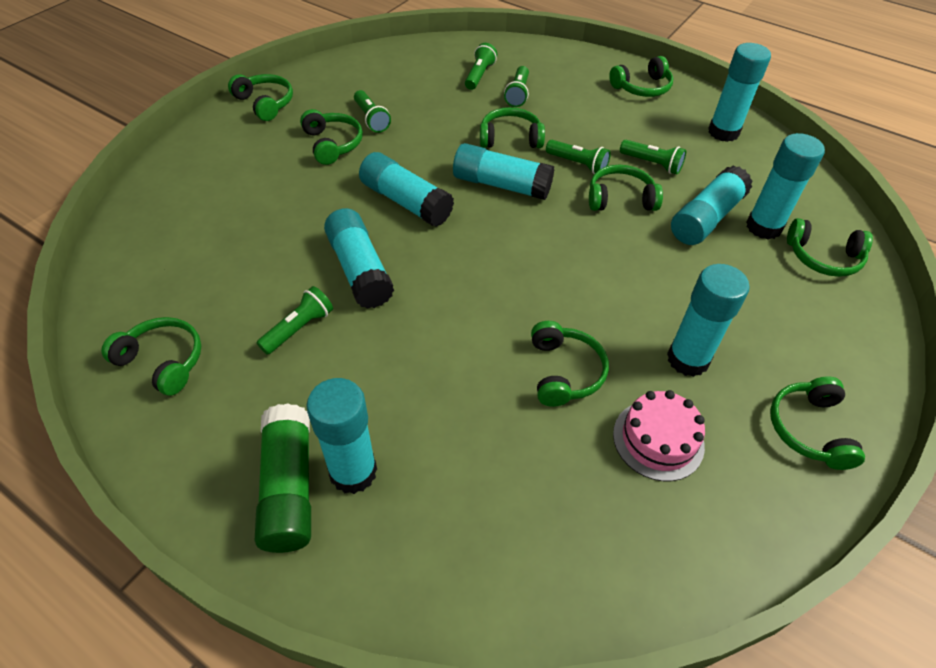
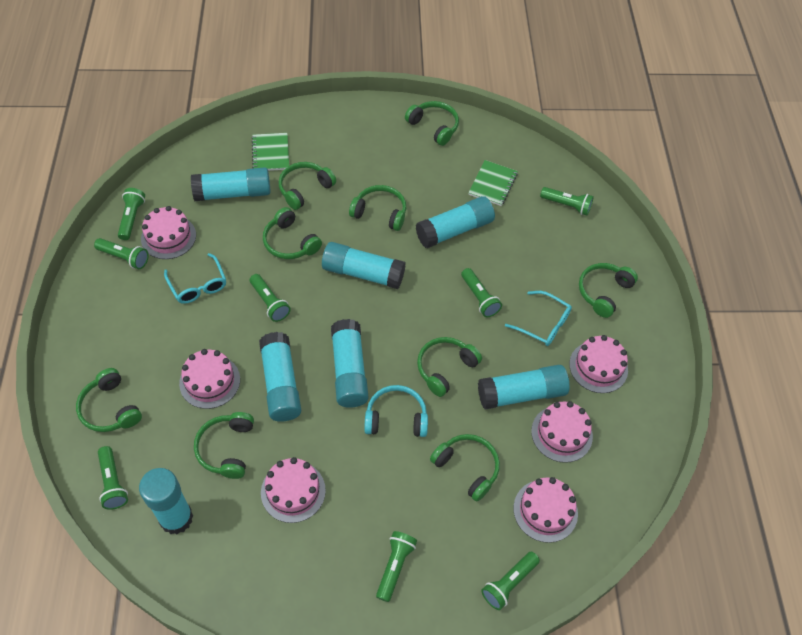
green flashlight: [257,286,333,355] [354,90,391,133] [465,43,497,90] [504,66,529,107] [546,140,611,174] [620,140,686,175] = 6 -> [94,238,148,269] [98,446,128,510] [118,188,145,240] [250,274,291,322] [376,531,417,602] [461,268,502,317] [481,552,540,610] [540,187,594,216] = 8
green glue stick: [255,403,311,553] = 1 -> none = 0
green notebook: none = 0 -> [251,133,289,171] [468,160,518,206] = 2
pink cake: [613,390,705,481] = 1 -> [141,206,196,259] [179,349,240,409] [261,457,326,523] [513,477,578,543] [531,401,593,463] [569,335,628,393] = 6
turquoise glasses: none = 0 -> [164,253,226,304] [505,291,572,346] = 2
turquoise glue stick: [307,378,377,494] [324,208,394,309] [359,152,454,227] [453,143,554,200] [667,264,750,377] [671,166,752,245] [708,43,771,142] [746,133,825,240] = 8 -> [139,468,193,534] [191,167,271,201] [259,332,301,422] [322,242,406,289] [331,319,368,408] [416,196,495,248] [478,365,570,410] = 7
turquoise headphones: none = 0 -> [364,385,428,437] = 1

